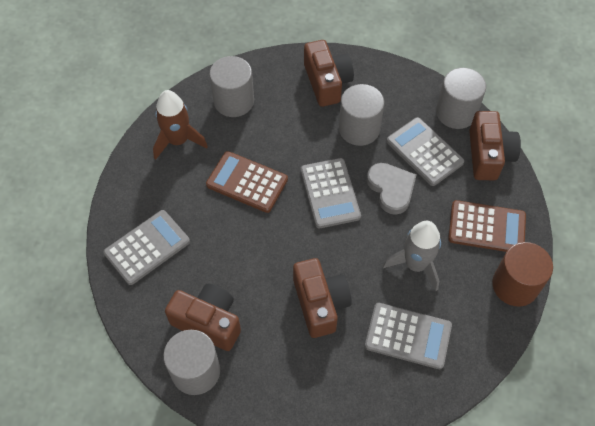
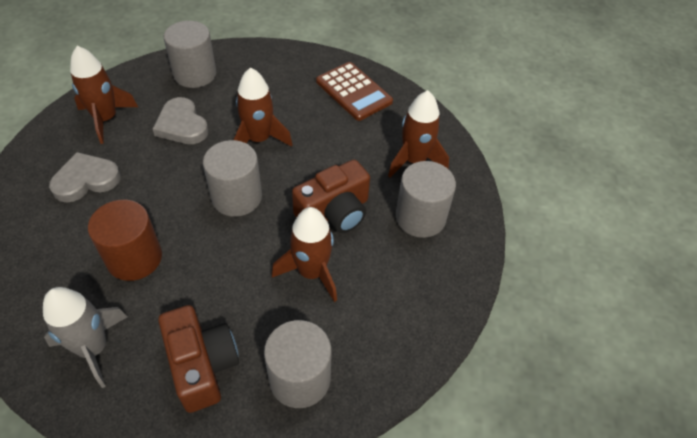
brown calculator: [206,151,288,213] [448,200,526,252] = 2 -> [316,62,393,121] = 1
brown camera: [165,283,241,351] [293,258,352,338] [304,40,354,107] [469,111,521,180] = 4 -> [158,305,239,413] [292,160,370,233] = 2
brown rocket: [153,90,208,160] = 1 -> [70,46,138,144] [234,67,292,147] [272,207,337,302] [388,90,449,178] = 4
grey calculator: [104,210,190,285] [301,158,361,228] [365,303,452,369] [387,117,464,186] = 4 -> none = 0
grey heart: [367,163,416,215] = 1 -> [49,152,121,202] [153,97,209,144] = 2

